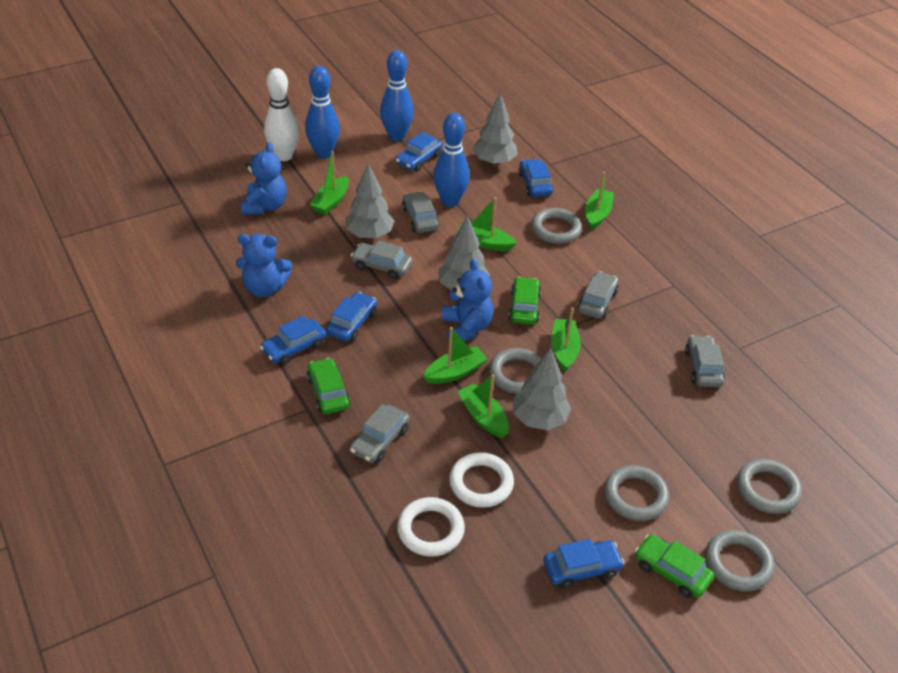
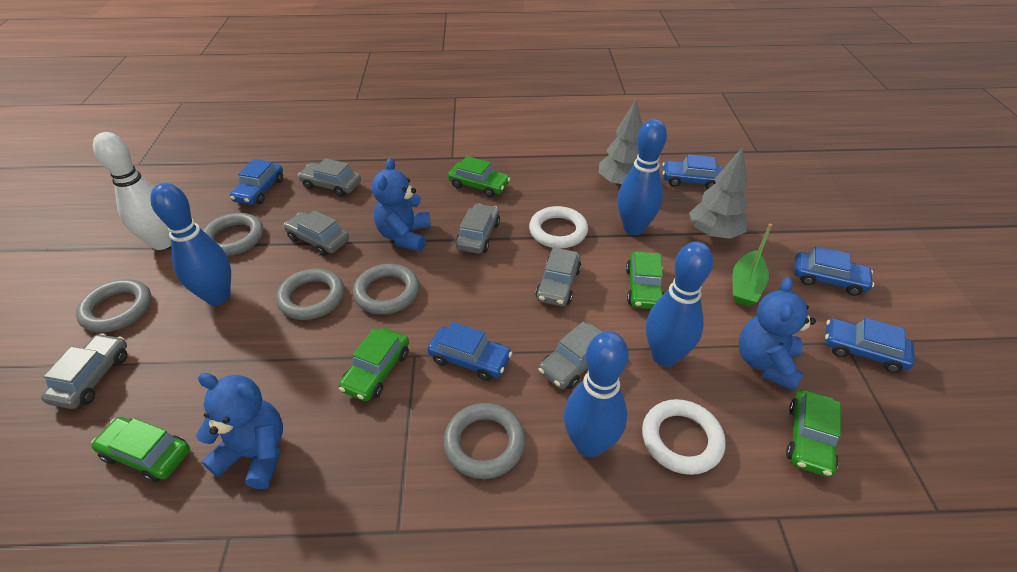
blue bowling pin: [305,66,340,158] [380,50,414,141] [433,113,470,207] = 3 -> [150,183,231,305] [564,331,629,458] [618,119,667,235] [646,241,713,367] = 4
green boat: [310,151,349,215] [423,327,487,384] [457,197,516,251] [457,375,509,438] [551,308,581,372] [585,172,614,230] = 6 -> [733,224,772,306] = 1
green car: [307,358,350,414] [508,276,541,325] [635,534,714,598] = 3 -> [91,417,190,483] [339,328,409,401] [448,156,510,198] [626,252,664,309] [786,390,841,477] = 5
grey car: [350,404,410,463] [351,240,413,279] [402,191,439,233] [577,271,619,319] [685,335,725,387] = 5 -> [41,333,127,409] [284,210,349,256] [298,158,361,197] [455,204,500,254] [535,247,582,306] [538,322,603,389] = 6
grey tree: [345,164,394,239] [438,216,490,290] [472,93,518,165] [513,348,571,430] = 4 -> [599,100,642,187] [689,147,748,239] = 2

